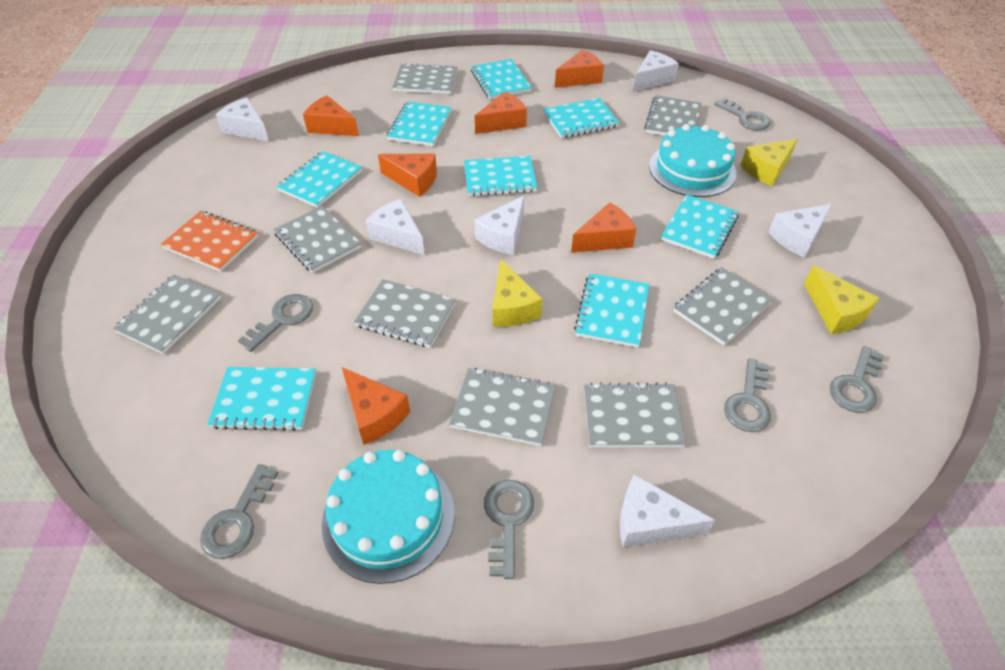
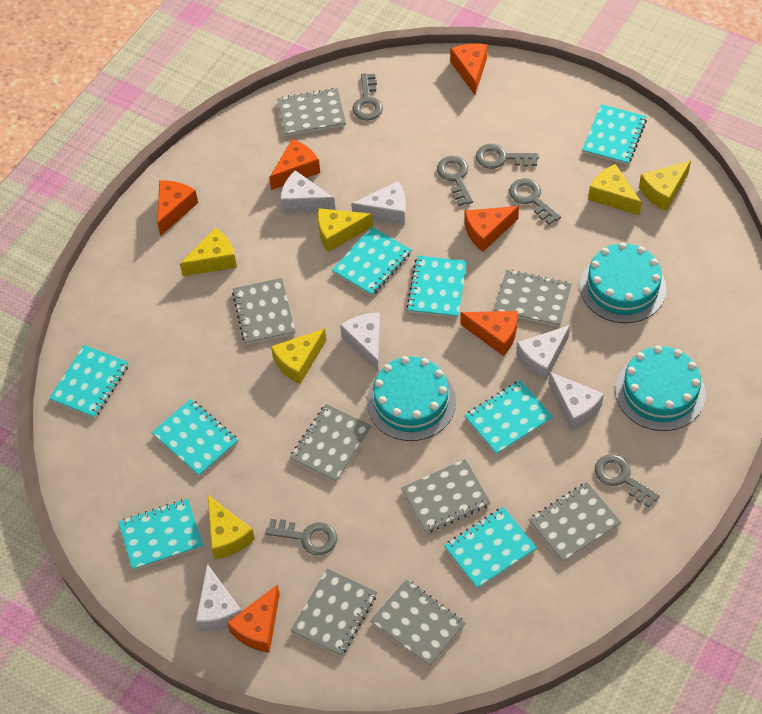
orange notebook: [160,211,258,272] = 1 -> none = 0
turquoise cake: [322,450,454,584] [649,124,736,197] = 2 -> [367,356,456,441] [580,242,666,323] [615,346,706,431] = 3
yellow cheese: [492,259,543,327] [741,139,798,186] [804,266,880,334] = 3 -> [180,228,237,276] [208,495,255,559] [271,328,326,384] [318,208,373,252] [588,164,642,215] [639,160,691,211] = 6

